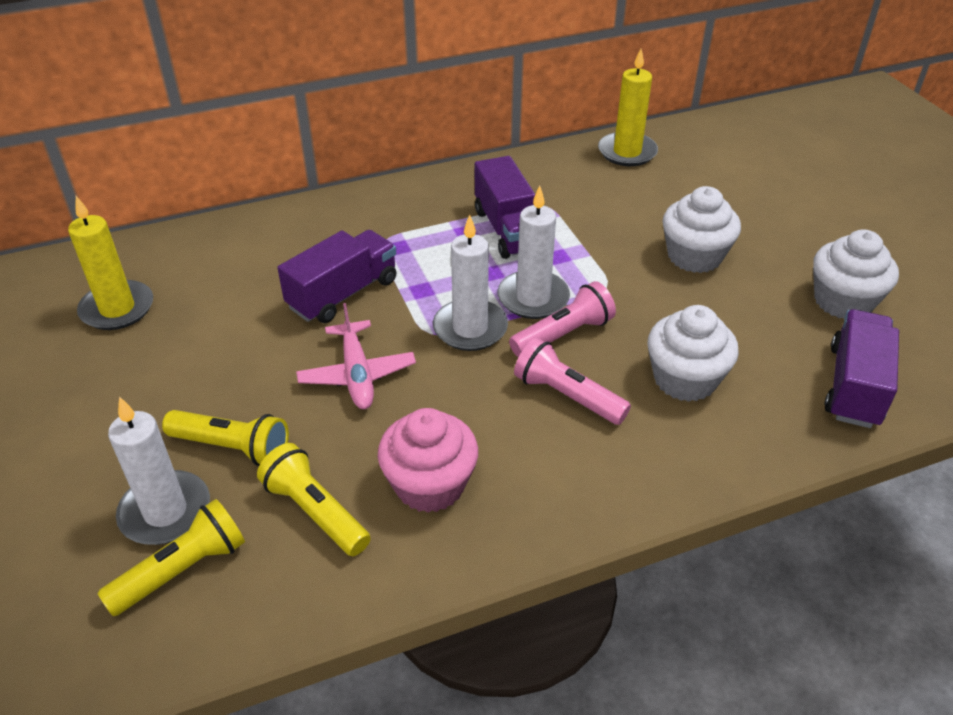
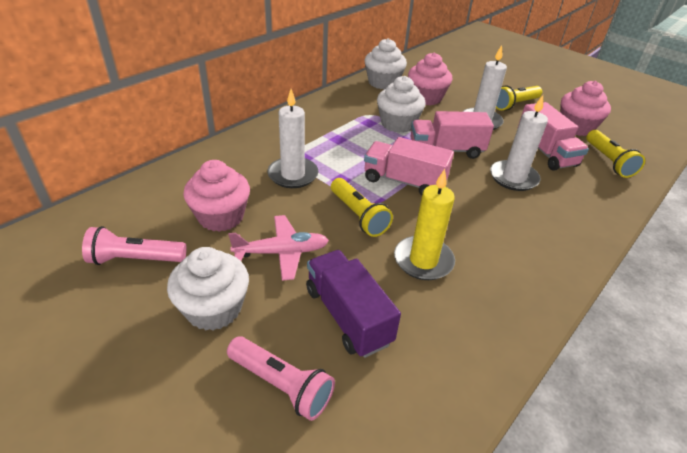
pink cupcake: [378,408,478,513] = 1 -> [183,160,250,232] [408,53,452,106] [560,81,611,136] = 3
pink truck: none = 0 -> [364,137,454,196] [410,111,494,159] [518,102,589,170] = 3
purple truck: [278,230,396,323] [475,156,535,259] [825,309,899,428] = 3 -> [306,250,401,358] = 1
yellow candle: [68,196,153,330] [598,49,658,166] = 2 -> [394,169,455,280] = 1

